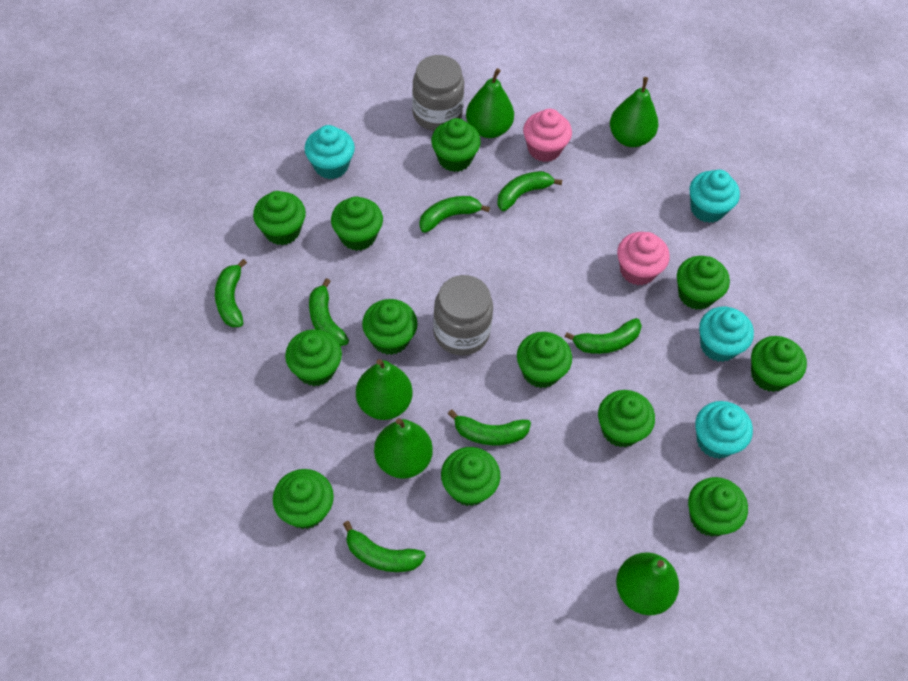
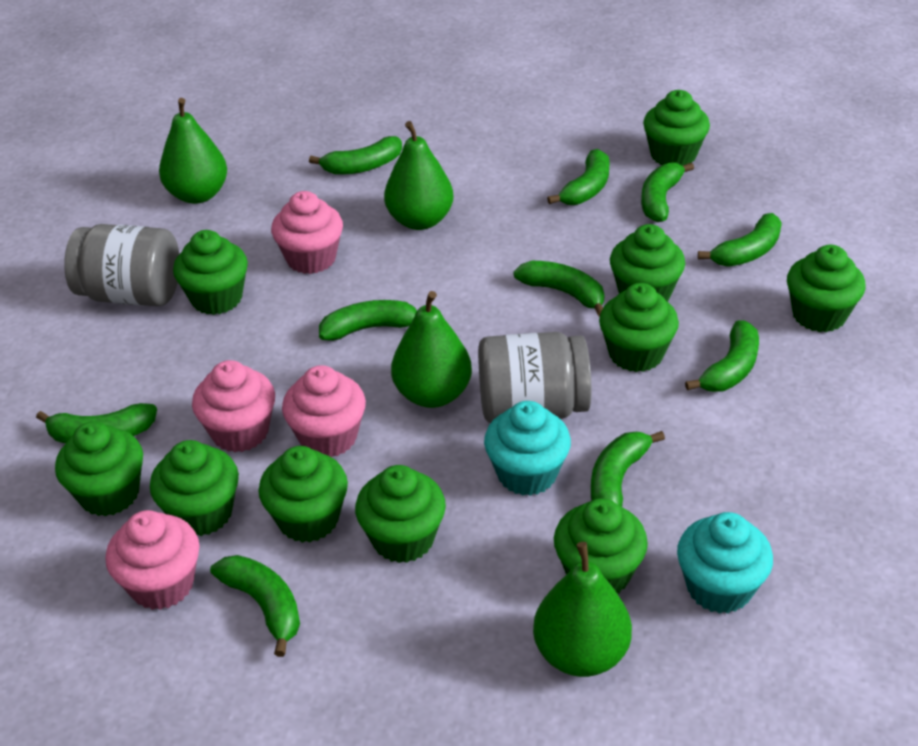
green banana: [215,259,247,327] [309,278,349,346] [343,521,426,572] [419,196,490,233] [448,409,531,445] [497,171,562,211] [565,318,642,354] = 7 -> [36,403,157,444] [210,555,300,657] [309,136,402,175] [319,300,417,341] [513,261,604,317] [547,149,609,205] [591,431,665,507] [641,162,694,222] [685,320,759,392] [698,213,782,266] = 10
green cupcake: [253,191,306,245] [273,469,334,529] [285,329,342,386] [331,197,383,251] [362,299,418,355] [431,118,481,172] [441,447,500,506] [517,332,572,388] [598,390,655,448] [677,256,730,310] [688,477,748,537] [751,336,807,392] = 12 -> [55,421,143,516] [150,440,239,536] [173,230,248,315] [258,446,348,543] [355,465,446,563] [554,498,648,594] [599,283,679,372] [610,224,685,302] [643,90,710,166] [787,245,865,332] = 10
green pear: [356,359,412,420] [374,418,433,479] [466,68,514,138] [610,77,658,147] [616,553,679,615] = 5 -> [159,98,227,204] [384,121,454,230] [391,291,472,408] [533,542,632,677] = 4
pink cupcake: [523,109,572,162] [617,232,670,286] = 2 -> [106,510,200,610] [192,360,275,452] [271,191,343,274] [282,365,366,457] = 4
turquoise cupcake: [304,125,355,179] [690,170,740,223] [695,401,753,459] [699,307,754,362] = 4 -> [484,401,571,496] [677,512,773,614] = 2

